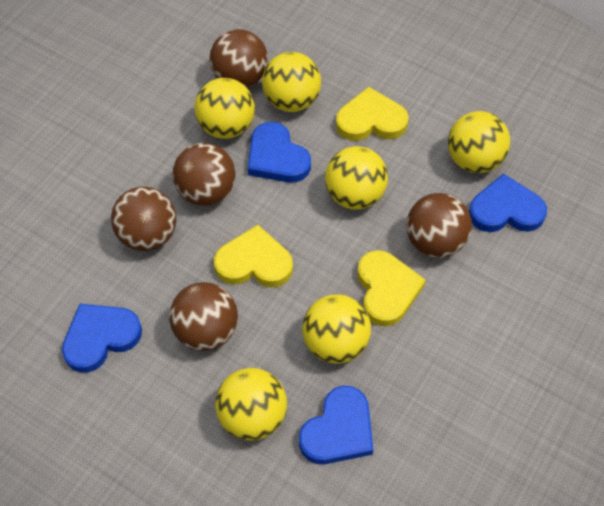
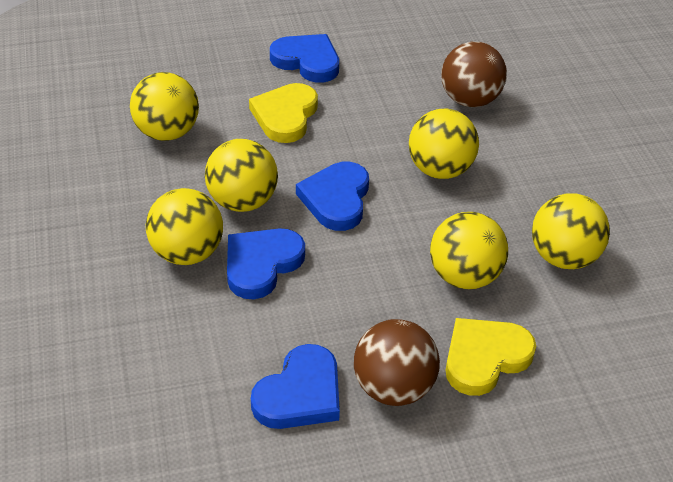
brown ball: [111,187,176,251] [169,282,238,351] [173,143,236,206] [210,29,268,88] [406,193,472,258] = 5 -> [354,319,440,406] [441,42,507,107] = 2
yellow heart: [214,225,293,287] [336,87,409,141] [357,250,426,326] = 3 -> [249,83,318,143] [446,318,536,396] = 2

